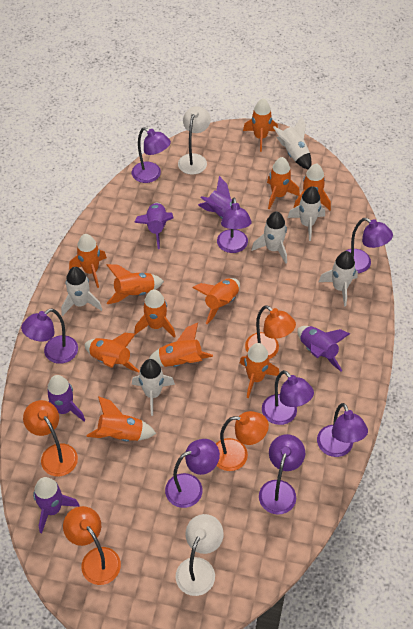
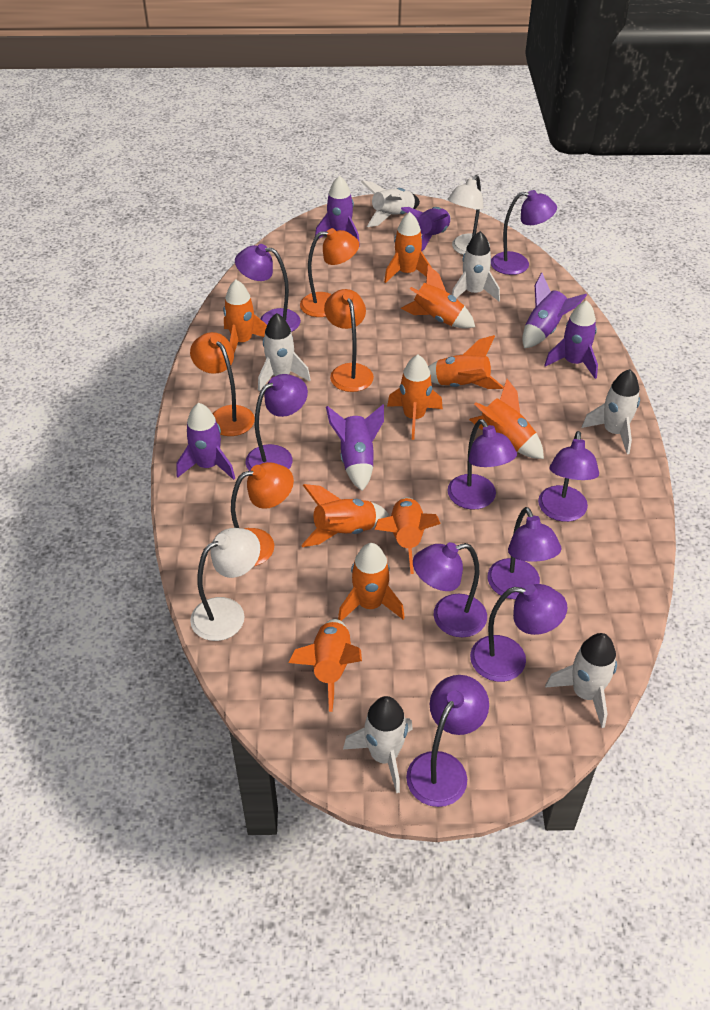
orange rocket: [69,234,107,288] [84,333,140,373] [87,396,156,441] [107,264,164,304] [134,289,176,338] [149,323,213,367] [192,278,240,324] [240,343,279,398] [243,98,278,152] [267,157,300,209] [294,163,331,210] = 11 -> [223,280,267,353] [289,619,362,712] [301,484,389,547] [338,543,405,621] [375,497,441,574] [384,212,432,283] [387,355,443,440] [401,265,475,329] [428,335,504,389] [469,379,544,459] = 10
purple lamp: [21,308,78,364] [132,127,171,183] [165,439,220,508] [217,198,252,253] [259,434,305,515] [262,370,314,425] [317,403,368,457] [346,218,393,273] = 8 -> [235,244,301,332] [246,374,308,471] [406,675,489,807] [413,542,487,638] [448,419,517,510] [470,584,568,682] [488,507,561,599] [491,190,557,275] [538,431,599,522] = 9
purple rocket: [33,477,80,533] [47,375,85,421] [134,203,174,249] [198,176,250,227] [297,326,350,371] = 5 -> [176,403,235,480] [315,175,360,246] [326,405,384,491] [401,207,451,251] [522,273,587,348] [545,300,598,379] = 6

